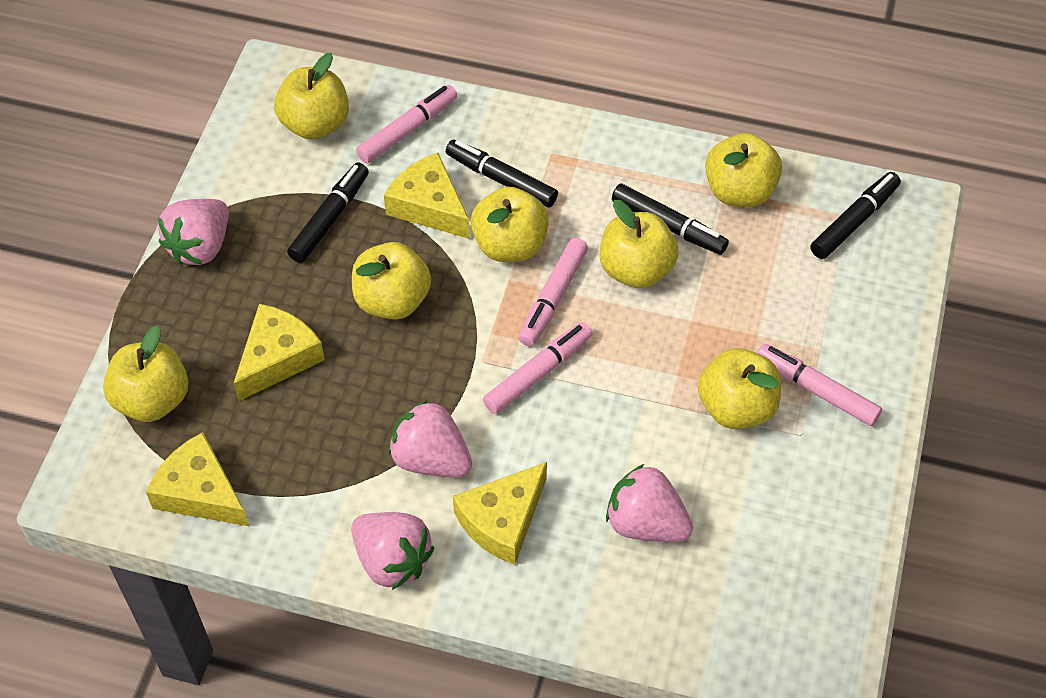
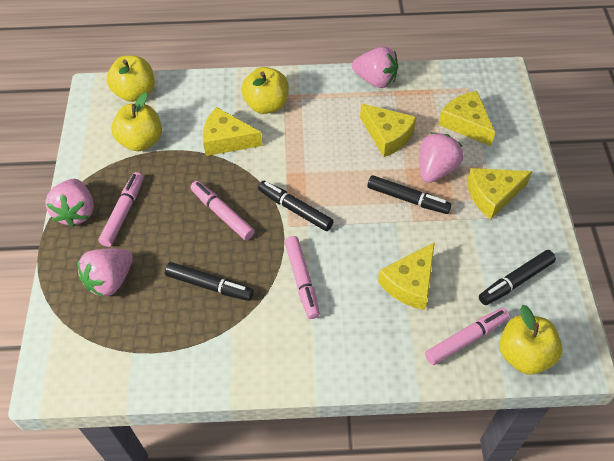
yellow apple: [103,325,188,422] [274,53,349,140] [352,242,431,320] [470,187,549,262] [600,200,679,288] [698,348,781,429] [705,133,782,207] = 7 -> [107,56,155,102] [111,92,162,151] [241,67,289,114] [499,305,563,375] = 4
yellow cheese: [146,432,249,526] [233,304,325,401] [384,153,470,239] [453,462,547,565] = 4 -> [203,107,262,156] [360,104,416,157] [378,242,435,310] [439,91,495,146] [467,168,532,219] = 5

